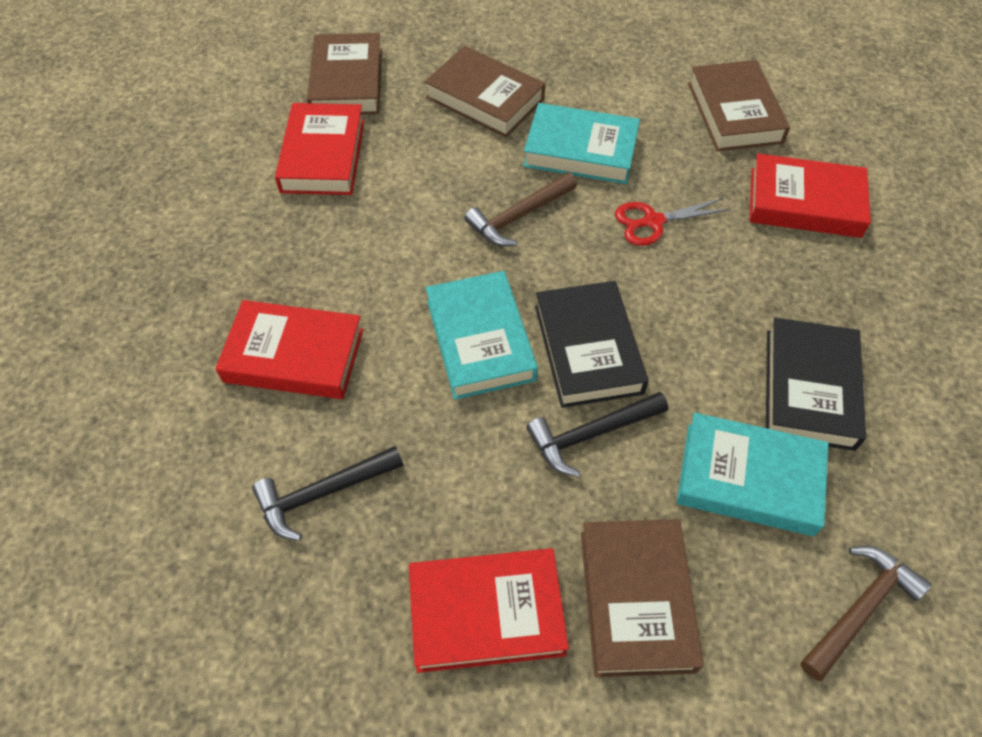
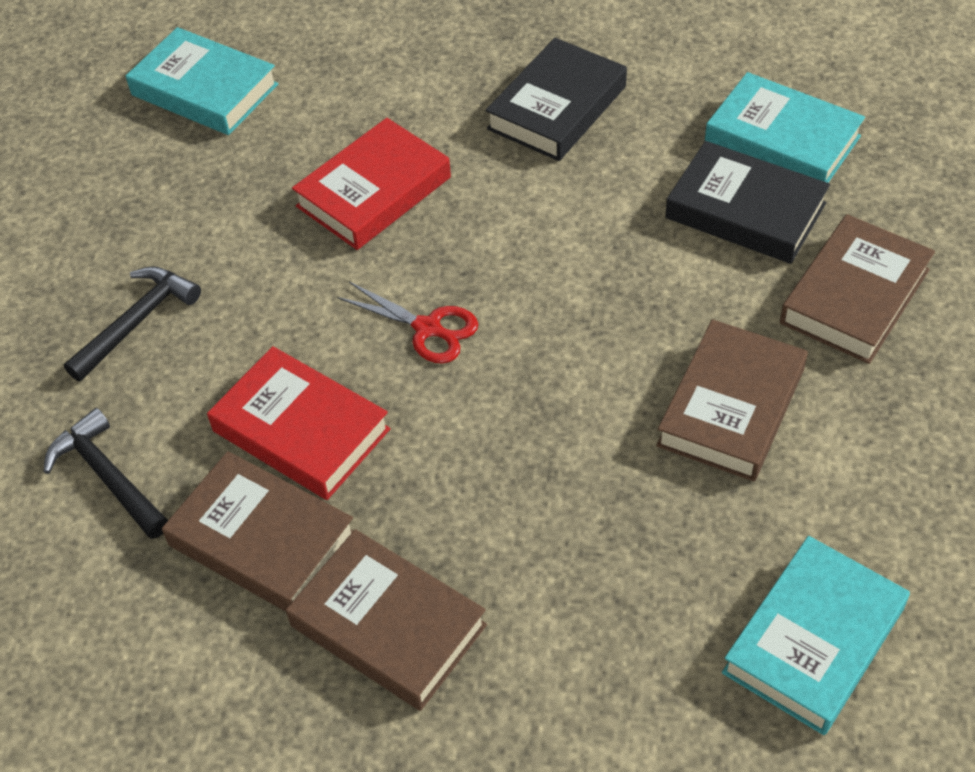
brown hammer: [464,172,577,246] [801,546,932,681] = 2 -> none = 0
red book: [215,300,363,399] [275,103,364,195] [409,548,569,673] [750,153,871,238] = 4 -> [207,346,391,500] [292,118,451,250] = 2

